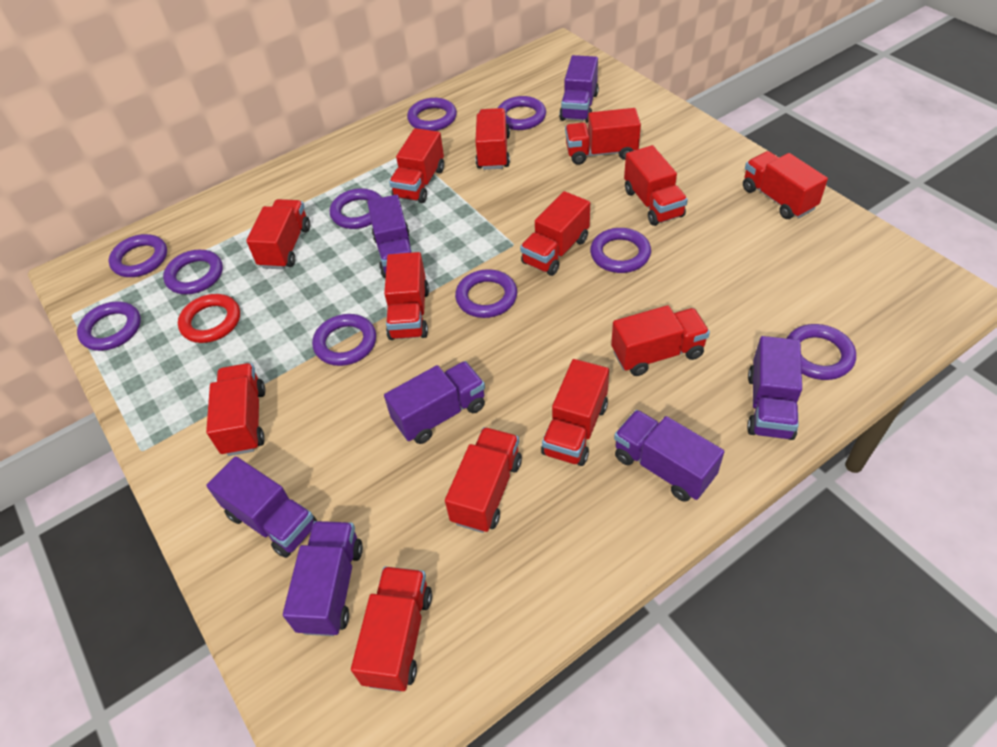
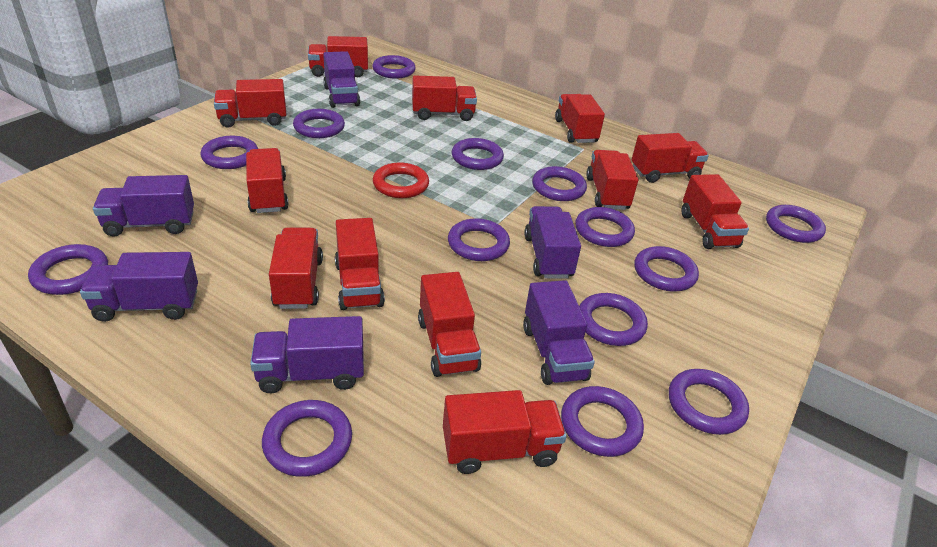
purple ring: [77,301,141,351] [108,234,167,277] [163,250,223,294] [312,314,376,366] [330,188,382,229] [407,98,457,131] [455,269,517,318] [498,96,546,130] [590,228,651,273] [787,324,856,380] = 10 -> [28,244,108,295] [201,136,258,169] [262,400,352,477] [293,109,345,138] [372,55,416,78] [448,218,510,261] [452,138,504,170] [532,166,587,201] [561,386,644,457] [575,207,635,247] [579,293,648,346] [635,246,699,292] [669,369,749,435] [766,205,826,243] = 14
purple truck: [206,456,317,558] [283,521,363,636] [367,195,412,278] [384,361,485,444] [559,55,599,122] [614,410,724,502] [747,336,802,440] = 7 -> [80,252,198,322] [93,175,194,237] [250,316,364,393] [323,51,360,108] [523,280,595,385] [524,206,581,279] = 6
red truck: [206,363,265,456] [246,199,310,269] [351,566,432,692] [384,252,429,340] [389,128,444,203] [445,427,522,533] [475,108,510,170] [520,191,590,276] [541,359,609,466] [565,108,641,165] [611,305,710,376] [624,145,688,226] [743,151,828,219] = 13 -> [214,79,286,128] [246,148,289,213] [269,228,323,309] [308,36,368,77] [335,218,385,310] [412,75,477,121] [418,272,481,377] [443,390,566,474] [555,94,605,143] [586,150,638,210] [631,133,709,183] [681,174,749,249] = 12

